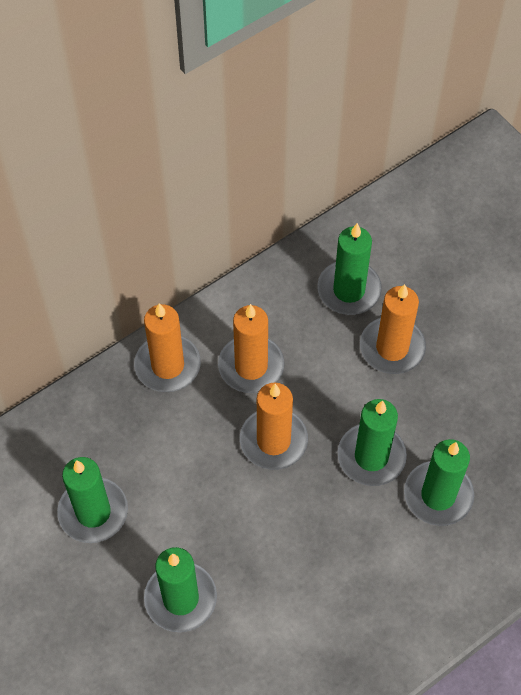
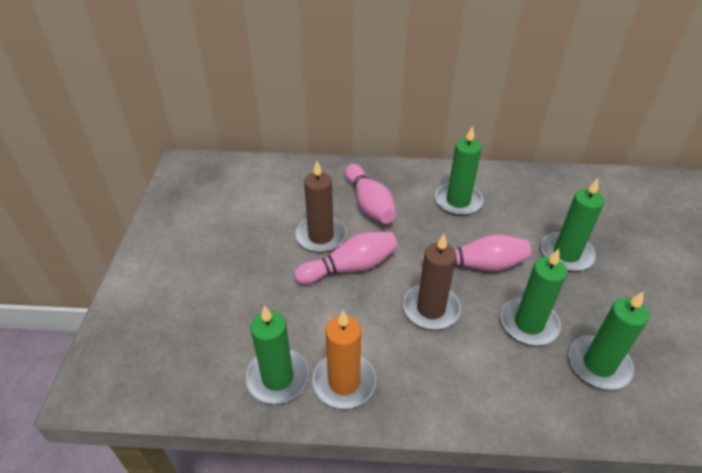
brown candle: none = 0 -> [295,161,346,253] [403,234,461,330] = 2
orange candle: [134,303,201,392] [218,304,284,393] [240,383,308,470] [360,284,426,374] = 4 -> [312,310,376,409] = 1
pink bowling pin: none = 0 -> [294,232,398,284] [345,164,396,224] [421,234,531,271] = 3

